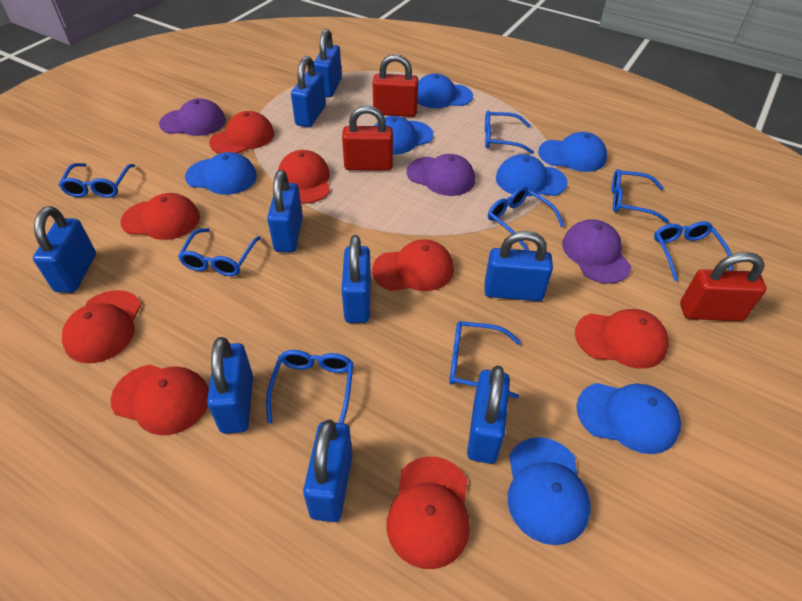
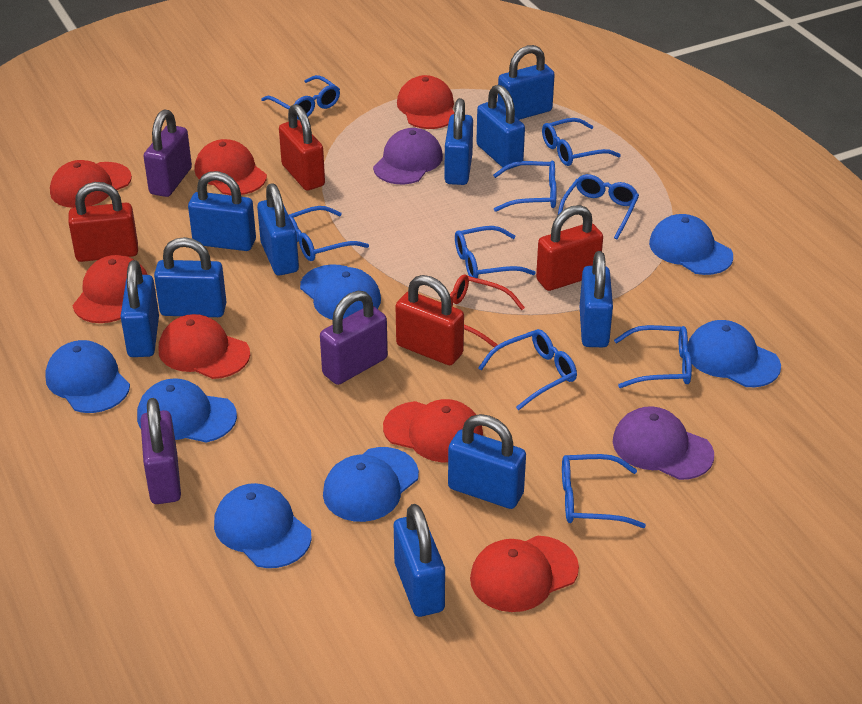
blue glasses: [59,163,135,198] [178,228,261,276] [266,350,353,424] [449,321,521,399] [485,110,534,154] [488,186,564,250] [612,169,669,223] [654,221,733,281] = 8 -> [261,75,340,120] [288,206,369,261] [455,226,536,278] [478,329,577,410] [493,161,557,212] [542,118,621,166] [558,174,639,240] [562,454,646,528] [614,325,692,388] = 9
blue padlock: [33,206,96,293] [207,337,253,434] [267,170,303,252] [291,56,326,127] [303,420,353,522] [314,29,342,97] [341,235,371,323] [467,366,510,464] [485,231,553,301] = 9 -> [120,260,159,357] [154,237,226,317] [188,171,256,251] [257,183,299,275] [394,504,445,617] [444,98,473,185] [448,414,526,509] [476,85,525,170] [498,45,555,120] [580,251,613,347] = 10
purple cap: [159,98,226,136] [407,154,475,196] [562,219,632,284] = 3 -> [373,128,443,184] [613,406,714,480] = 2
purple padlock: none = 0 -> [140,398,181,504] [144,109,192,197] [320,291,388,385] = 3
red cap: [62,290,141,363] [111,365,209,435] [120,193,200,240] [209,111,274,154] [278,150,330,204] [372,239,454,291] [386,456,470,569] [575,309,669,369] = 8 -> [50,160,132,208] [72,255,148,323] [159,314,250,379] [195,139,267,195] [383,399,483,462] [397,75,454,129] [470,536,579,612] = 7
red glasses: none = 0 -> [450,274,525,347] = 1
red padlock: [342,105,393,170] [373,54,419,117] [680,252,767,321] = 3 -> [68,182,138,262] [279,104,325,190] [396,275,464,365] [536,205,603,291] = 4

